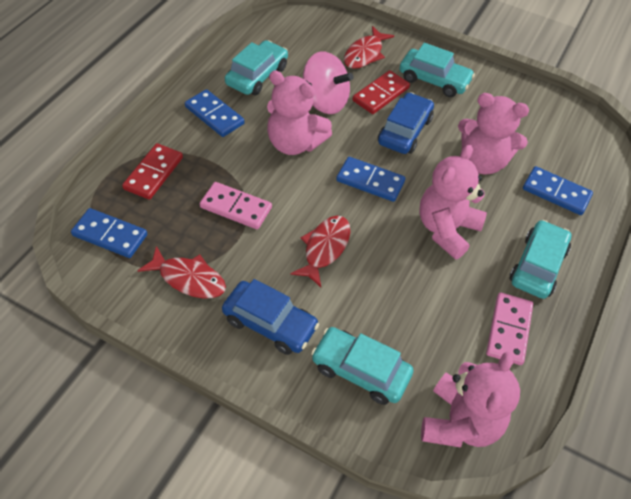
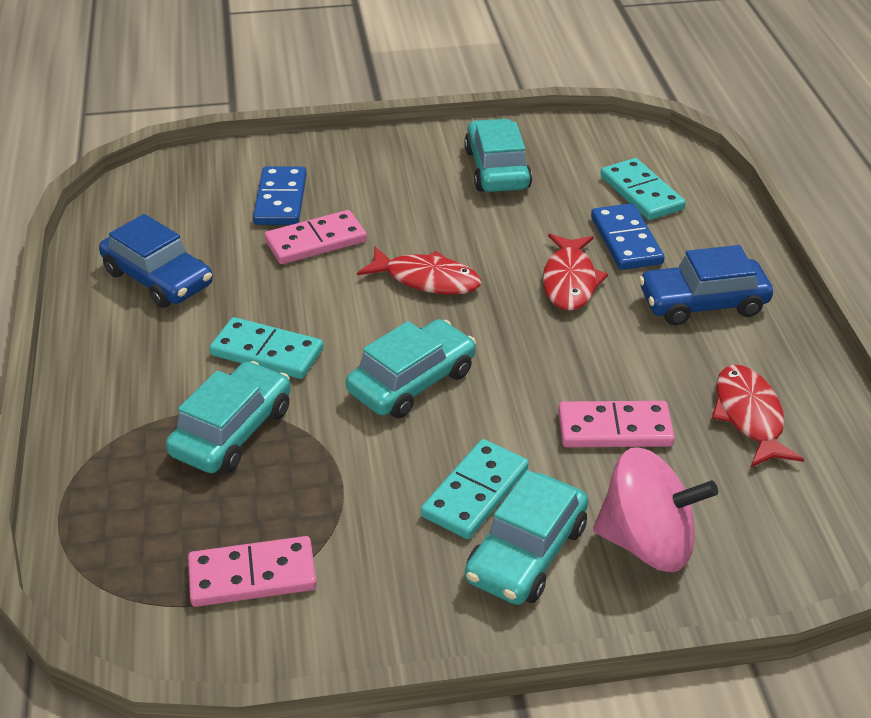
blue domino: [71,208,147,258] [185,89,245,137] [336,157,405,202] [523,166,593,215] = 4 -> [253,166,307,225] [591,203,664,270] = 2
pink domino: [200,182,272,229] [486,292,533,365] = 2 -> [188,536,317,607] [264,210,367,264] [558,401,675,447] = 3
pink teddy bear: [267,70,332,155] [419,145,487,259] [421,351,520,447] [458,93,529,174] = 4 -> none = 0
red domino: [122,143,183,200] [352,70,410,114] = 2 -> none = 0
turquoise domino: none = 0 -> [210,317,324,379] [421,439,529,539] [600,158,686,220] = 3

